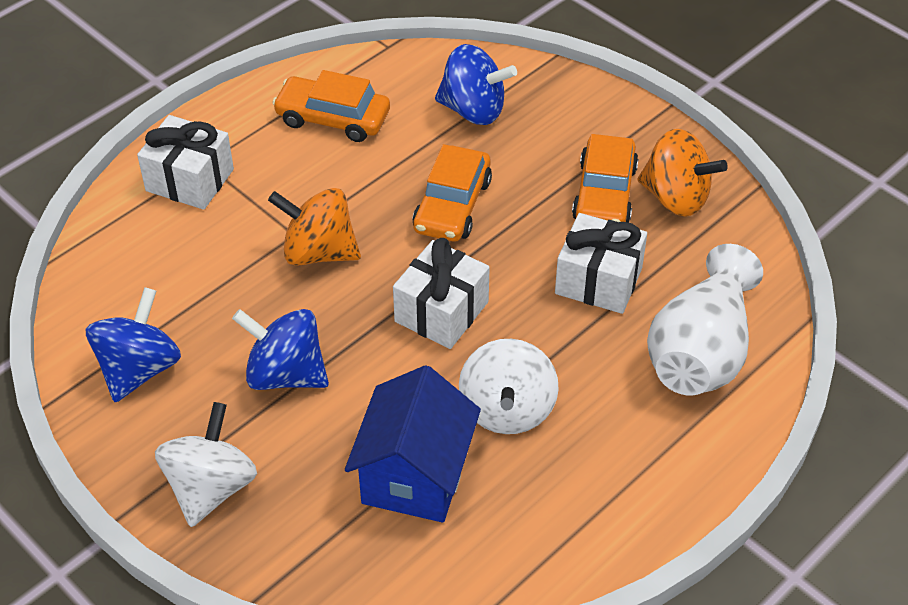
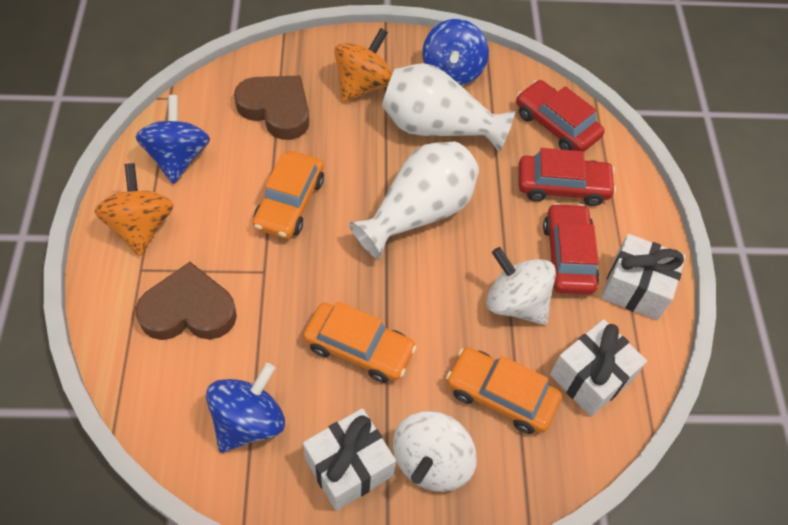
blue house: [345,365,481,523] = 1 -> none = 0
brown heart: none = 0 -> [135,262,237,340] [234,75,309,140] = 2
red car: none = 0 -> [516,80,605,152] [519,148,616,206] [543,203,600,295] = 3
white vase: [647,244,763,396] = 1 -> [349,141,479,260] [382,63,515,152] = 2

